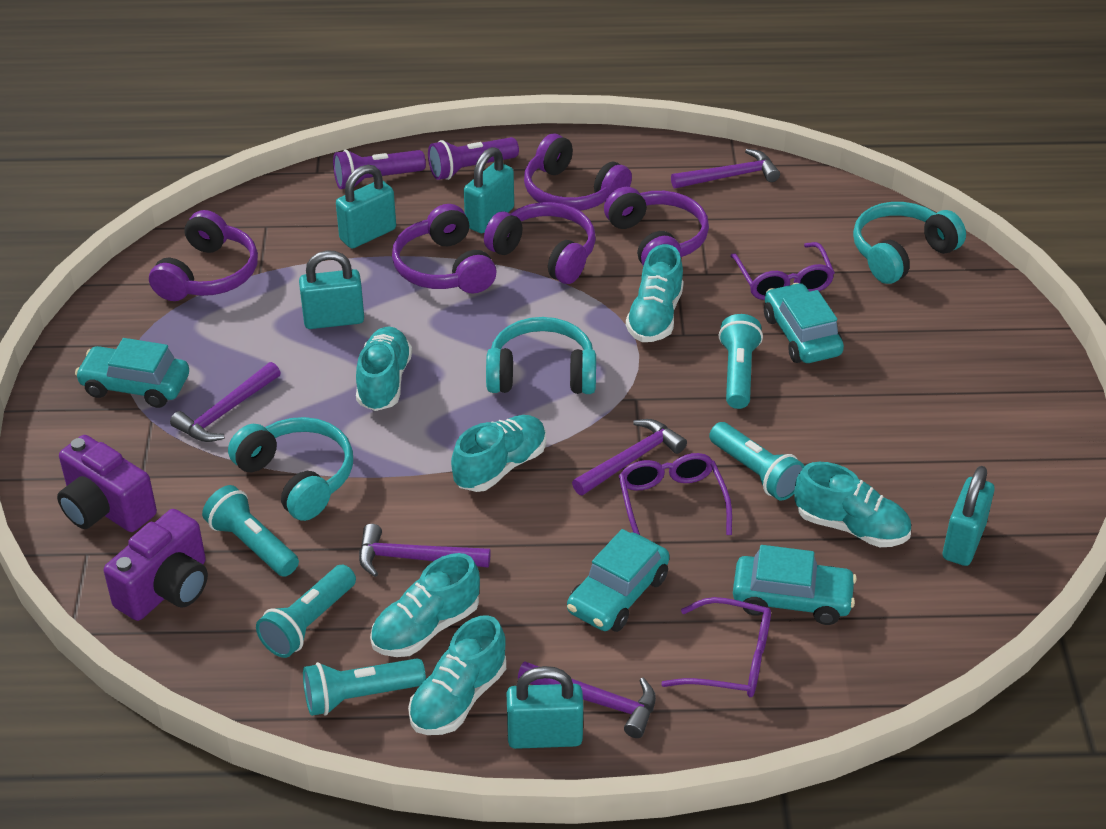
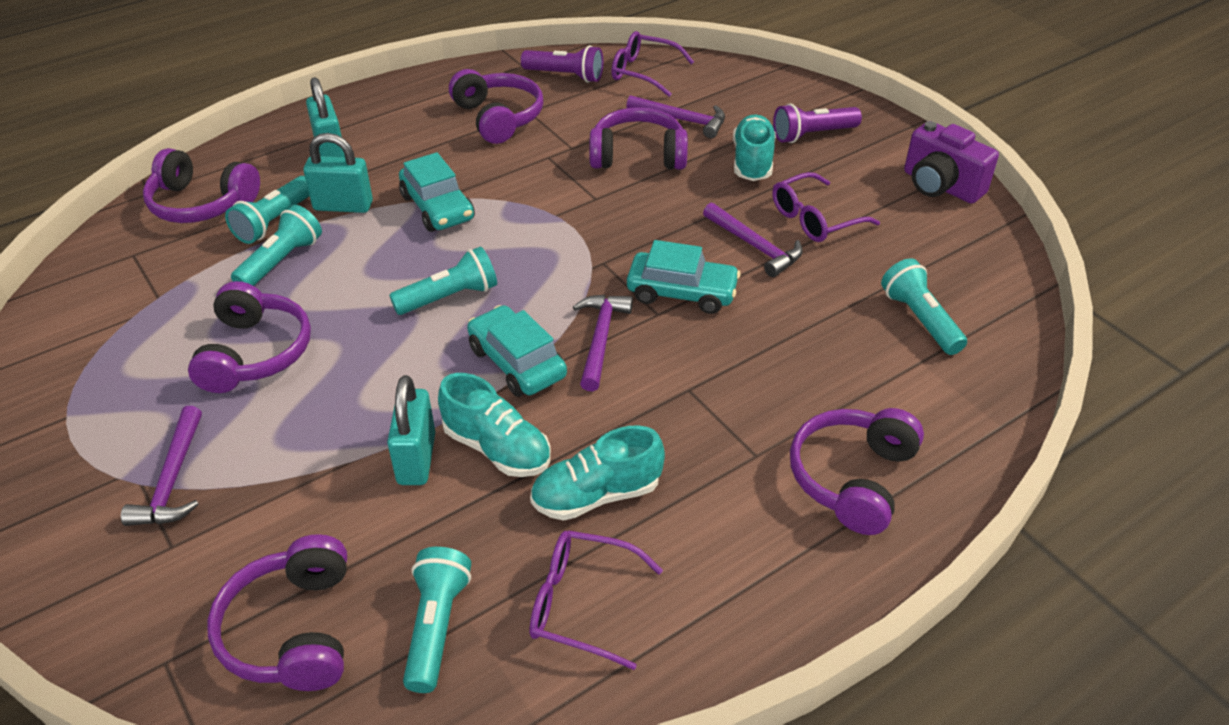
purple camera: [57,435,157,532] [104,509,208,621] = 2 -> [904,121,999,204] = 1
purple hammer: [170,362,281,442] [359,524,491,577] [518,661,656,738] [572,419,687,495] [671,149,780,189] = 5 -> [121,406,202,526] [573,295,633,392] [626,95,725,138] [703,203,803,277] = 4
purple headphones: [149,210,258,301] [392,204,497,294] [484,202,596,284] [524,134,632,211] [604,187,709,266] = 5 -> [143,148,260,223] [188,281,311,393] [207,534,347,691] [449,69,543,144] [589,107,688,170] [790,408,924,535] = 6
turquoise car: [75,338,189,408] [567,529,669,632] [733,545,857,625] [764,283,844,363] = 4 -> [399,152,475,232] [467,305,567,397] [627,240,741,314] = 3
turquoise headphones: [228,417,353,521] [486,317,596,394] [853,202,966,284] = 3 -> none = 0
turquoise padlock: [299,250,364,329] [336,165,396,248] [464,147,514,233] [507,666,583,749] [943,466,995,566] = 5 -> [304,133,373,213] [306,77,345,157] [387,375,435,485] = 3
turquoise shoe: [356,326,412,411] [370,553,480,657] [408,615,506,735] [451,415,546,492] [626,244,684,342] [794,462,911,547] = 6 -> [438,373,551,477] [530,425,665,521] [733,114,776,181] = 3

